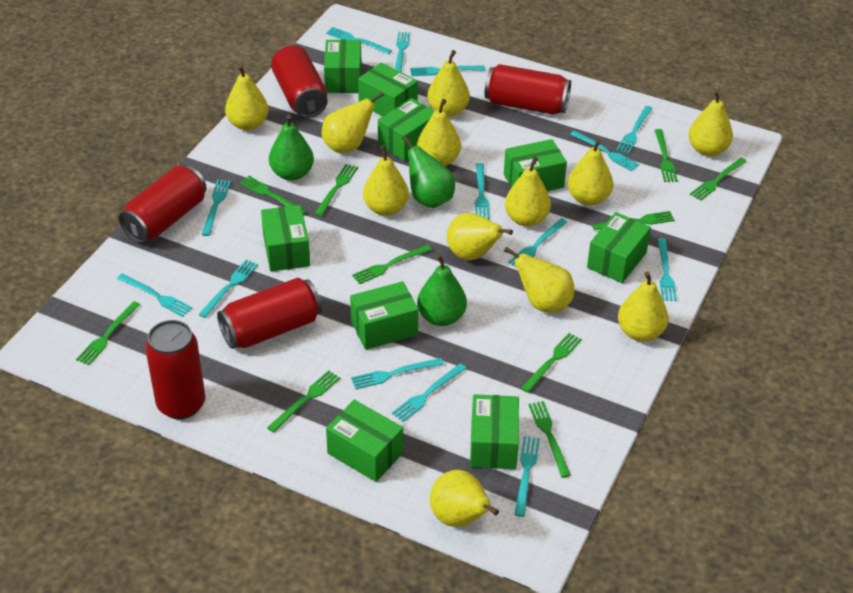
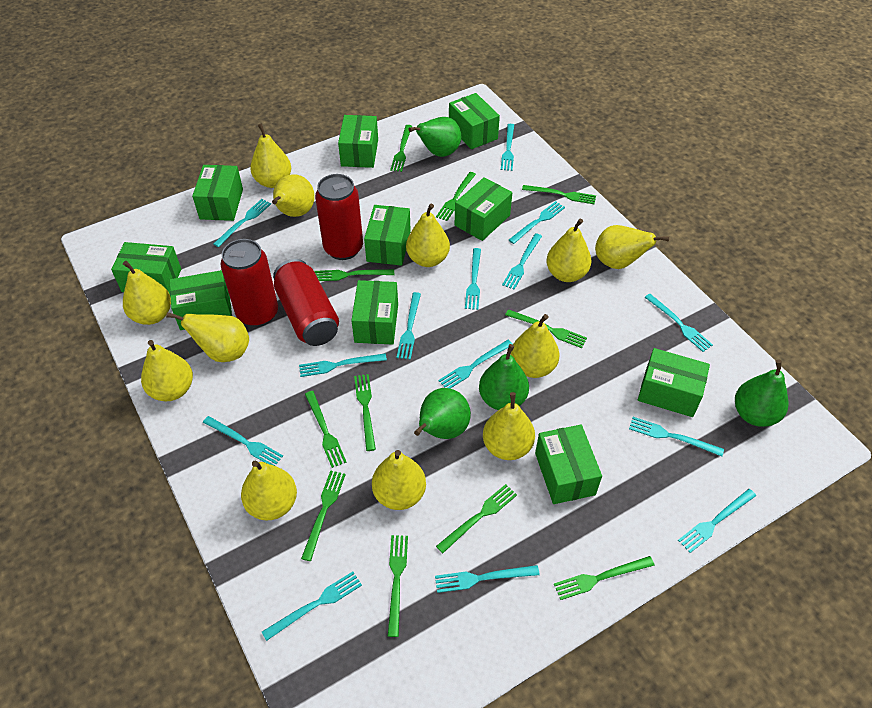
green box: [261,205,310,271] [324,40,362,93] [326,400,403,482] [350,281,419,350] [358,62,418,116] [378,98,435,161] [470,394,519,469] [504,139,567,191] [587,212,651,283] = 9 -> [111,242,181,294] [169,270,232,330] [192,165,243,221] [338,115,378,168] [351,280,398,345] [364,205,411,266] [449,93,500,149] [455,177,512,241] [535,425,602,504] [638,348,710,417] = 10
green fork: [76,301,141,366] [240,175,306,215] [267,370,340,433] [314,164,358,216] [352,245,432,284] [521,333,582,393] [528,401,571,478] [592,211,675,231] [655,129,678,182] [690,158,747,201] = 10 -> [301,470,346,561] [305,391,347,468] [315,269,394,281] [354,374,376,451] [388,535,408,637] [390,125,412,172] [436,172,476,221] [436,484,517,553] [505,309,587,348] [522,185,596,204] [554,556,655,600] = 11
green pear: [269,115,314,181] [402,135,455,208] [417,254,467,326] = 3 -> [408,117,461,157] [414,388,471,439] [479,344,529,410] [735,360,789,427] = 4
red can: [119,165,207,243] [145,320,205,420] [217,278,322,349] [271,45,327,118] [484,64,571,115] = 5 -> [220,239,278,327] [273,259,339,346] [315,174,363,260] = 3

